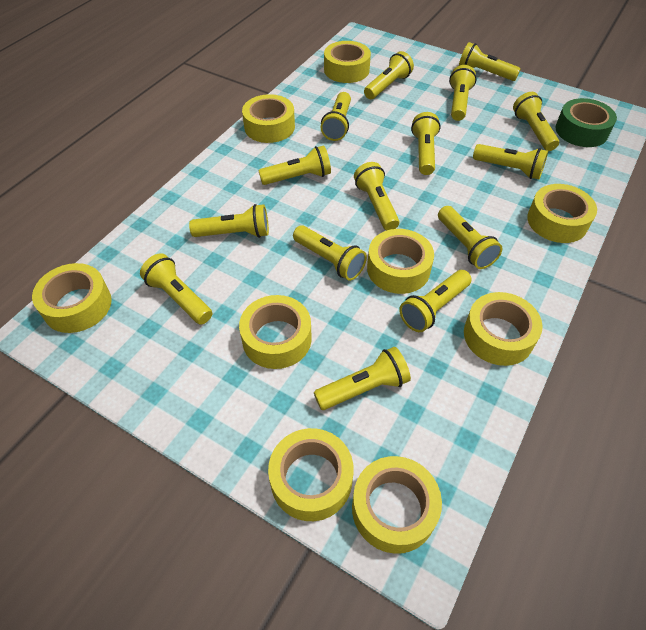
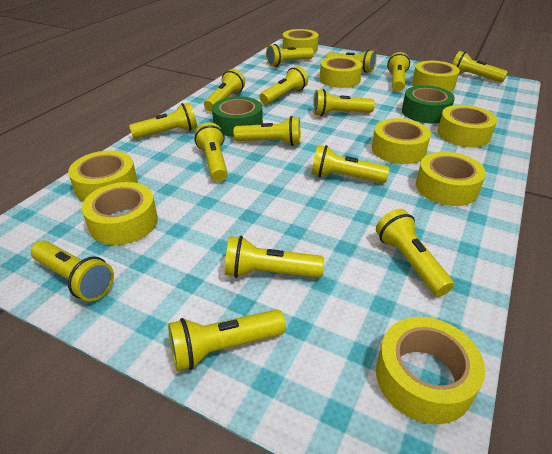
green tape: [555,98,617,147] = 1 -> [212,96,263,137] [402,85,455,123] = 2

